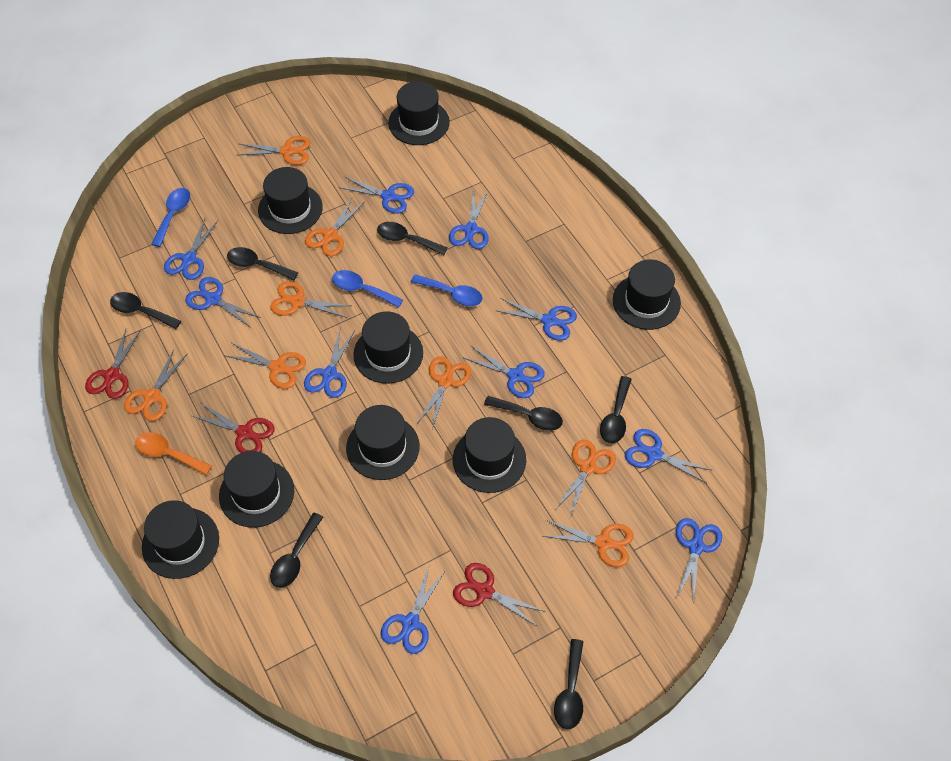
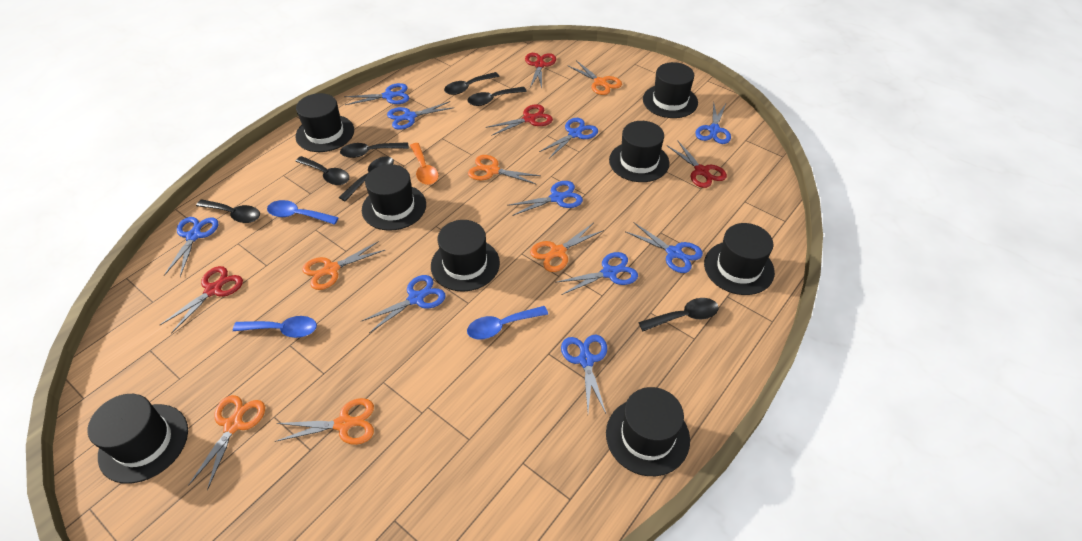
orange scissors: [124,349,187,421] [224,343,306,389] [238,136,311,165] [270,281,351,318] [305,198,364,256] [417,356,471,429] [543,520,634,567] [556,440,616,517] = 8 -> [188,395,265,490] [275,398,374,445] [302,241,385,290] [468,155,541,185] [530,223,604,272] [567,60,622,95] = 6
red scissors: [85,329,141,399] [192,403,275,453] [453,563,546,627] = 3 -> [160,266,243,334] [486,104,553,136] [525,53,556,88] [668,140,727,188] = 4

